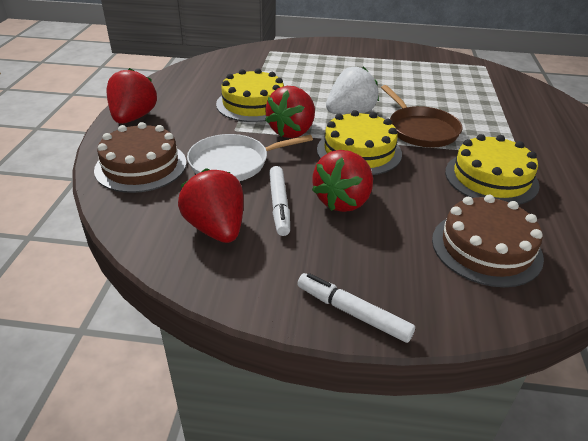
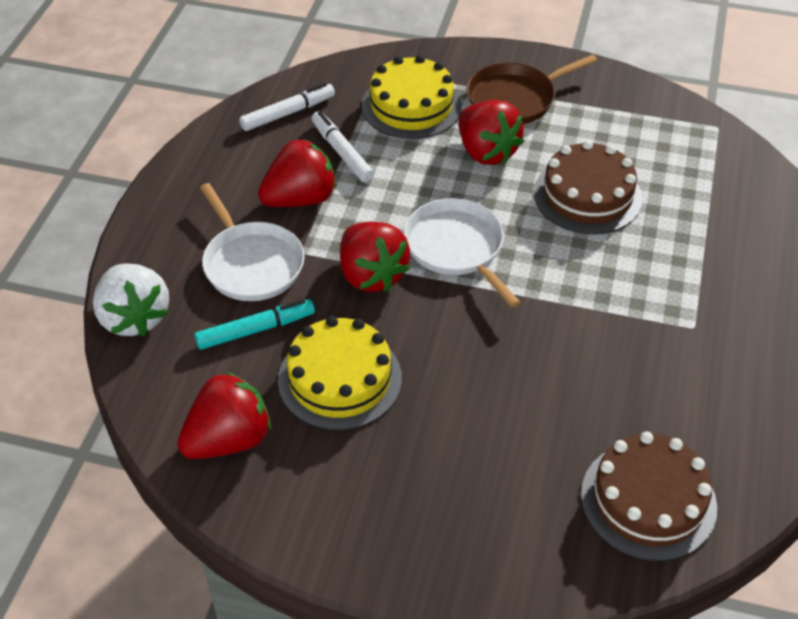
turquoise marker: none = 0 -> [195,299,315,350] = 1
white pan: [187,134,313,181] = 1 -> [200,183,305,301] [404,198,520,307] = 2
yellow cake: [216,68,284,122] [317,110,402,175] [445,134,540,205] = 3 -> [278,316,402,430] [362,55,462,139] = 2

